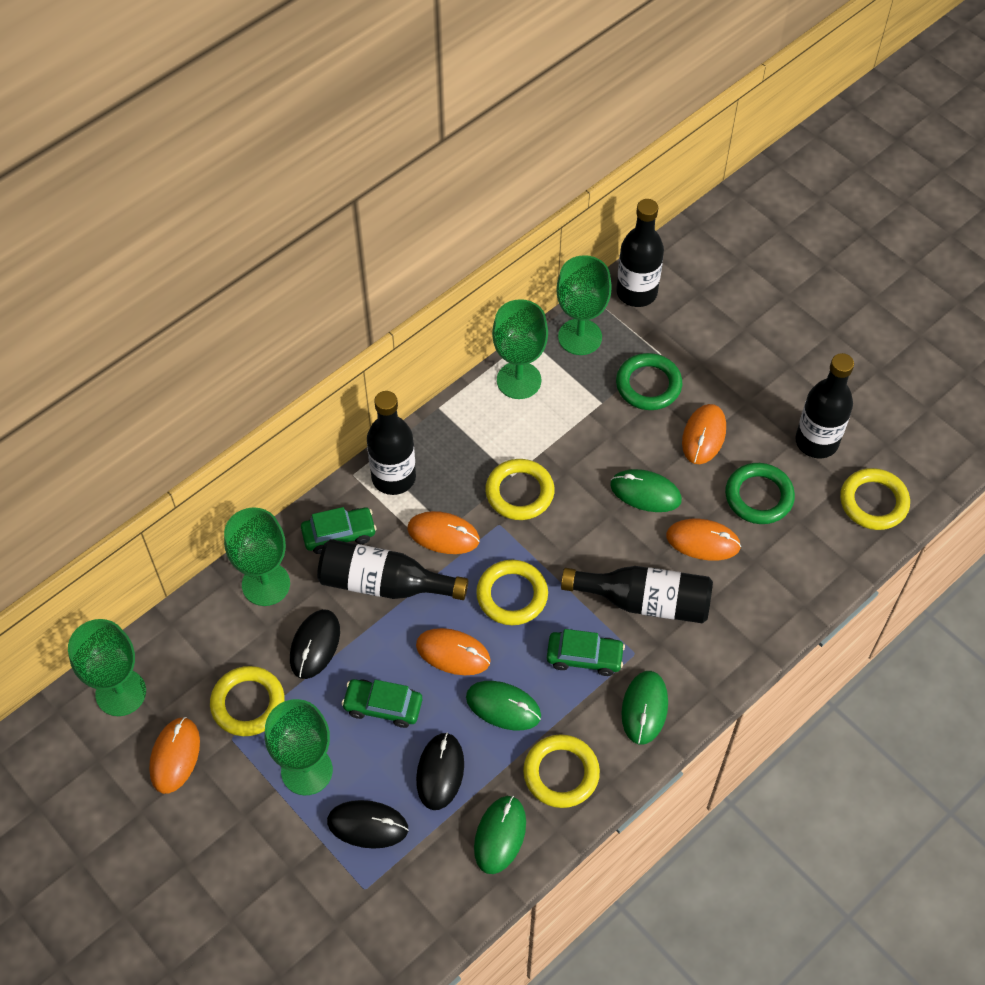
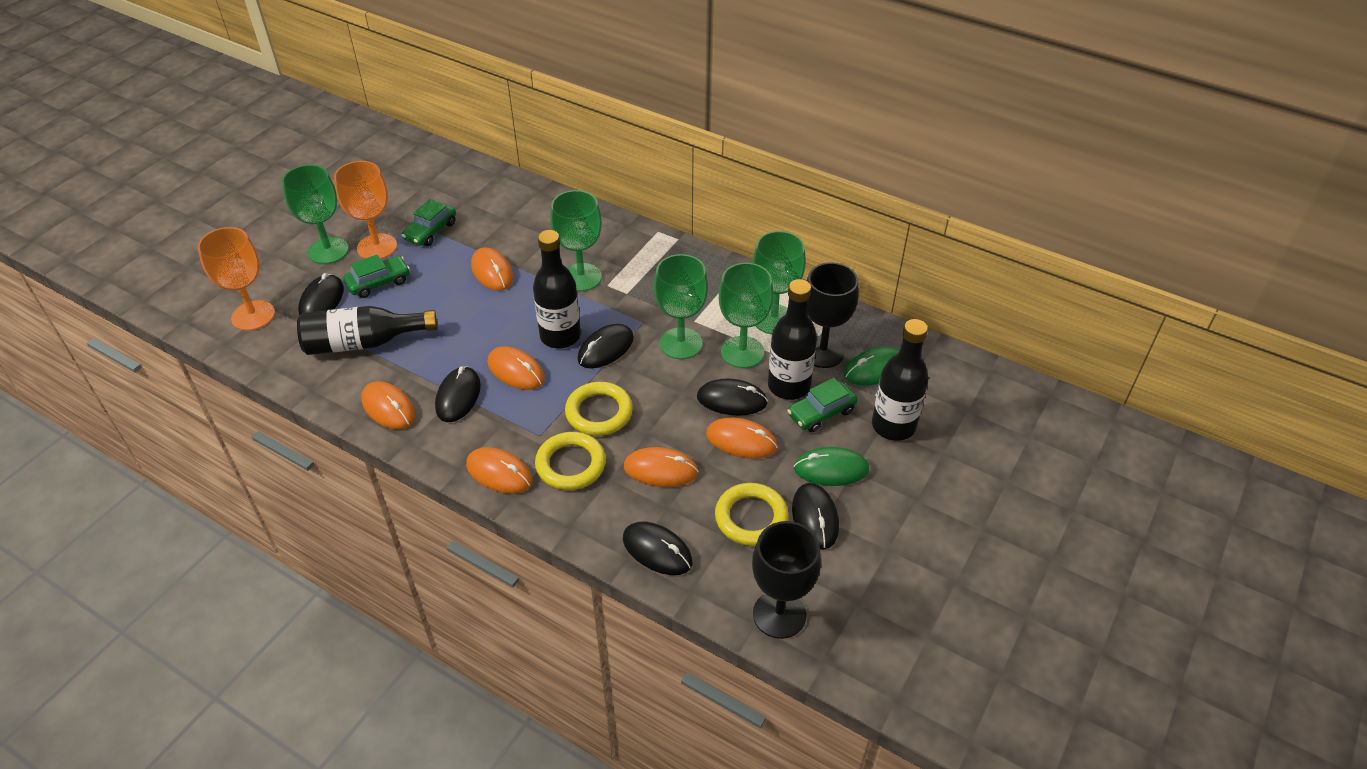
black bottle: [317,539,468,600] [367,391,416,495] [561,566,713,623] [616,199,664,307] [795,353,854,458] = 5 -> [297,306,437,355] [533,230,581,348] [768,279,817,400] [872,319,928,441] = 4
black goblet: none = 0 -> [752,521,821,639] [807,262,859,368] = 2
black mouse: [290,609,340,679] [327,800,408,849] [416,732,464,810] = 3 -> [298,273,344,316] [435,366,481,422] [577,324,634,368] [623,522,693,575] [697,379,768,416] [792,483,839,549] = 6
green mouse: [466,681,541,730] [474,796,526,874] [610,469,682,512] [621,671,668,744] = 4 -> [794,447,869,486] [844,346,900,386] = 2
green ring: [616,353,682,410] [725,463,795,524] = 2 -> none = 0
orange goblet: none = 0 -> [198,227,275,331] [334,161,397,259] = 2
orange mouse: [149,717,200,794] [407,511,480,554] [416,628,491,675] [666,519,741,560] [682,404,726,464] = 5 -> [361,381,415,429] [466,447,532,494] [471,247,513,291] [488,347,545,390] [624,447,699,487] [706,418,778,459] = 6
yellow ring: [210,666,285,736] [476,560,548,625] [485,459,555,520] [523,734,600,808] [840,468,910,530] = 5 -> [535,432,606,490] [565,382,633,436] [715,483,789,546] = 3

